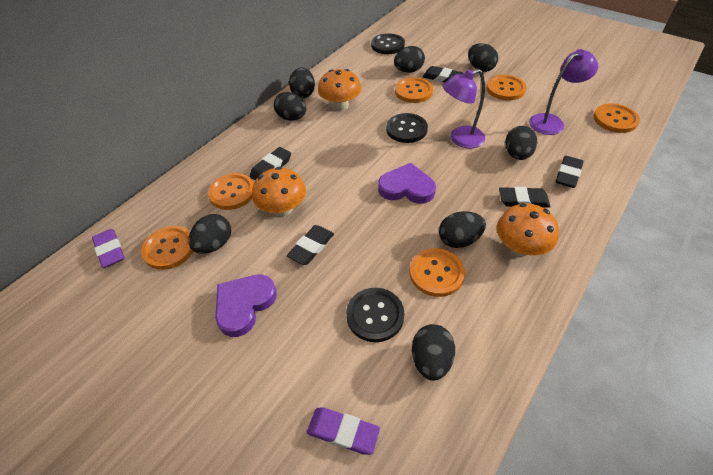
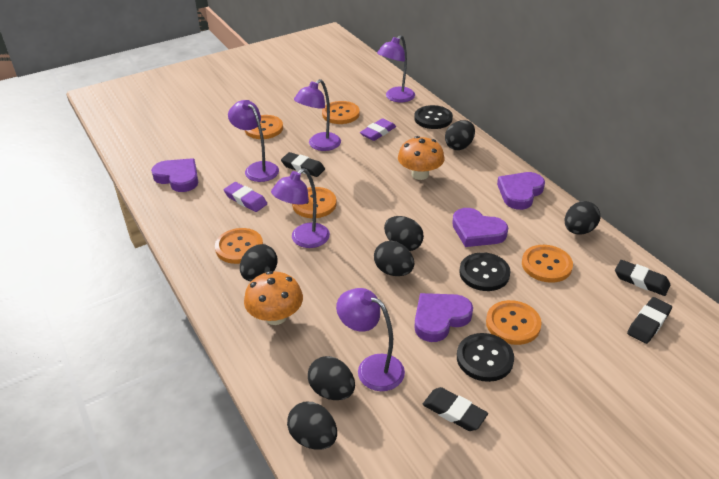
black egg: [188,214,231,254] [274,92,306,121] [289,67,315,98] [394,46,425,72] [412,324,455,381] [439,211,486,248] [468,43,498,72] [505,126,537,160] = 8 -> [240,244,278,281] [287,402,337,450] [308,356,355,400] [374,241,414,276] [384,216,424,251] [445,120,475,150] [565,201,600,235] = 7
black eraser: [250,147,291,180] [287,225,334,265] [423,66,463,82] [499,187,551,208] [555,156,584,188] = 5 -> [281,152,325,177] [423,387,488,431] [615,260,670,296] [627,297,672,344] = 4
orange mushroom: [252,167,306,216] [318,69,361,111] [497,203,559,256] = 3 -> [244,271,303,325] [398,136,445,180] = 2
purple heart: [215,274,277,337] [378,163,436,204] = 2 -> [151,158,198,192] [414,293,473,342] [452,208,508,247] [497,172,545,210] = 4
purple lamp: [443,69,485,148] [529,49,598,135] = 2 -> [228,100,279,182] [271,168,330,248] [294,79,341,151] [336,288,405,391] [377,35,415,102] = 5

